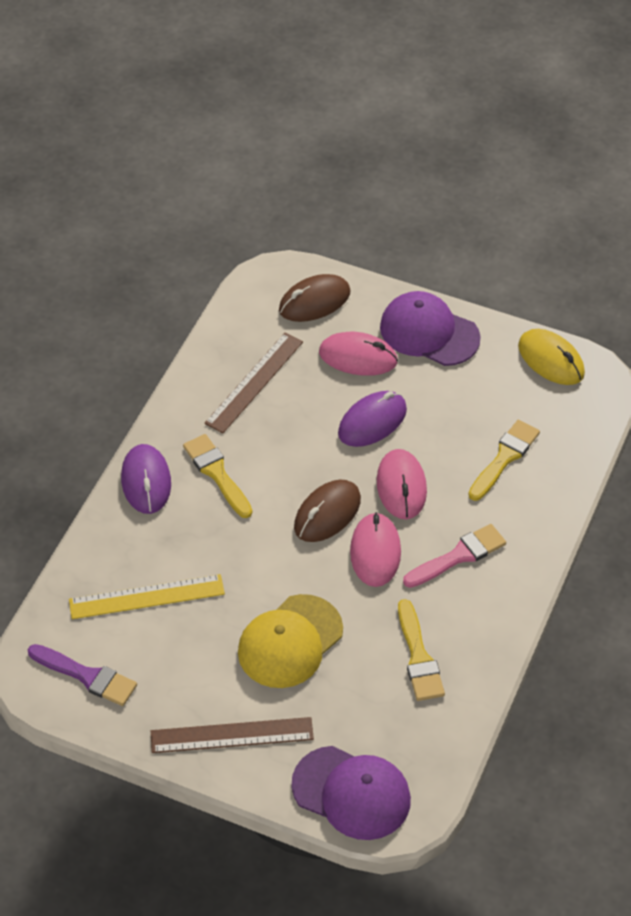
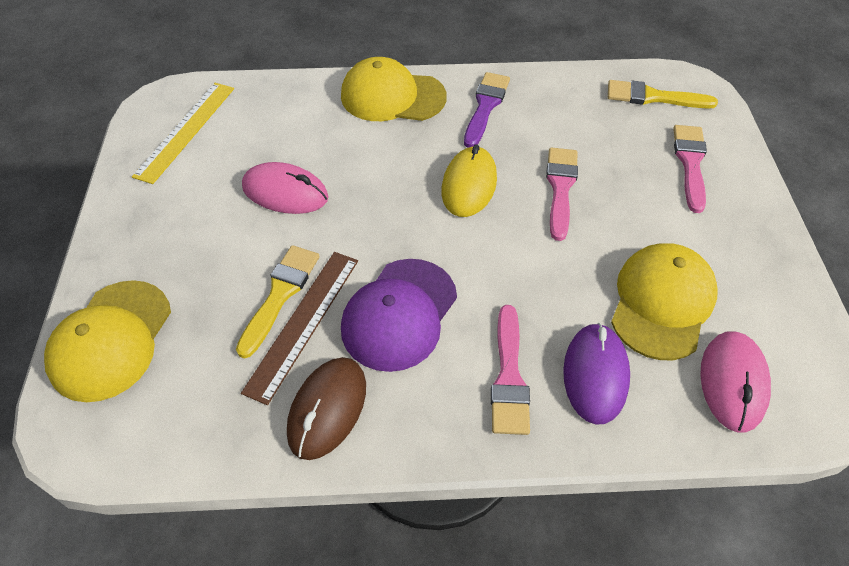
brown mouse: [279,274,350,322] [294,480,361,542] = 2 -> [287,357,366,460] = 1
brown ruler: [151,717,314,753] [205,333,303,433] = 2 -> [241,252,358,405] = 1
pink brush: [403,524,506,588] = 1 -> [491,305,530,435] [546,148,578,241] [673,125,707,213] = 3
pink mouse: [319,332,398,376] [350,512,401,587] [377,449,427,519] = 3 -> [242,162,329,214] [700,331,771,433] = 2
purple cap: [292,746,411,840] [380,291,481,366] = 2 -> [341,259,457,372] = 1
purple mouse: [121,444,171,514] [338,391,407,447] = 2 -> [563,323,630,425] = 1
yellow brush: [183,434,252,518] [398,599,445,701] [468,420,540,501] = 3 -> [236,245,320,358] [608,80,718,109] = 2
yellow cap: [238,594,343,688] = 1 -> [44,280,171,402] [341,57,447,121] [611,243,718,360] = 3

